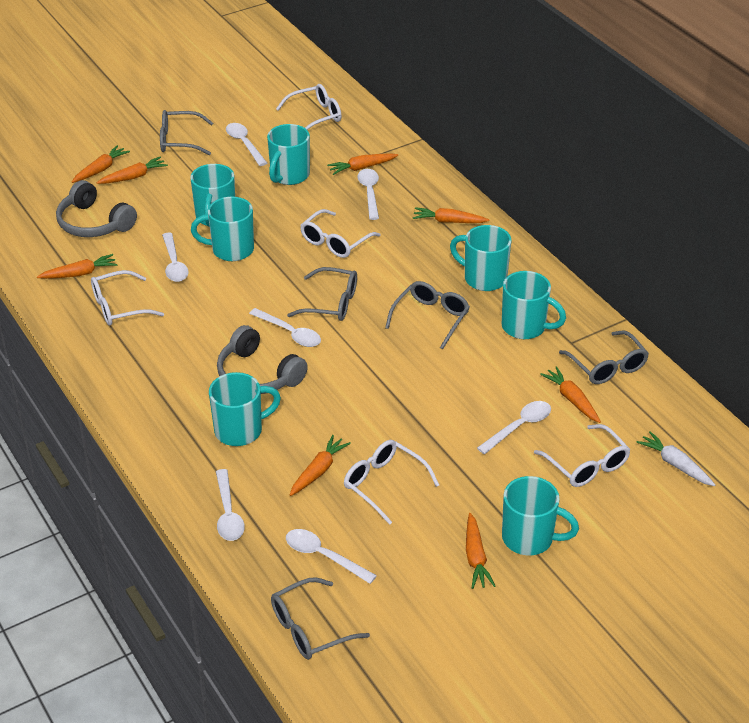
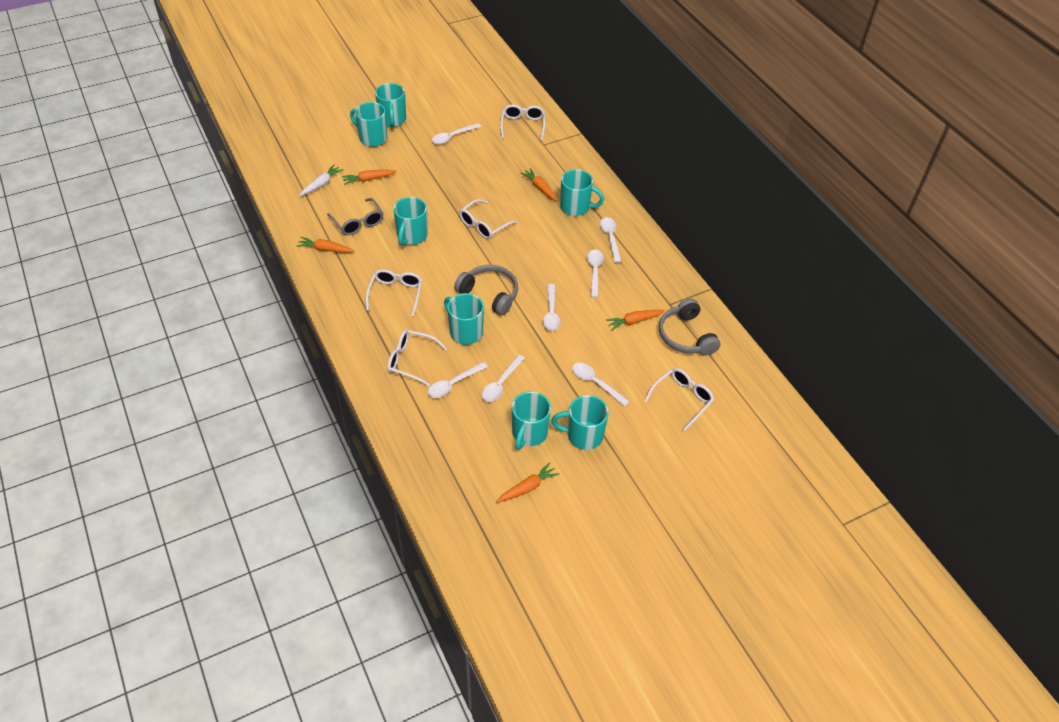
grey glasses: [160,110,213,155] [271,577,370,660] [287,267,357,321] [385,281,470,349] [559,331,649,384] = 5 -> [327,198,383,235] = 1
orange carrot: [37,254,117,279] [72,145,130,183] [97,157,168,184] [290,435,351,496] [327,153,398,175] [413,207,489,223] [466,513,495,589] [540,366,601,423] = 8 -> [297,237,355,253] [342,170,397,185] [496,462,559,503] [520,168,558,201] [606,310,665,330] = 5

